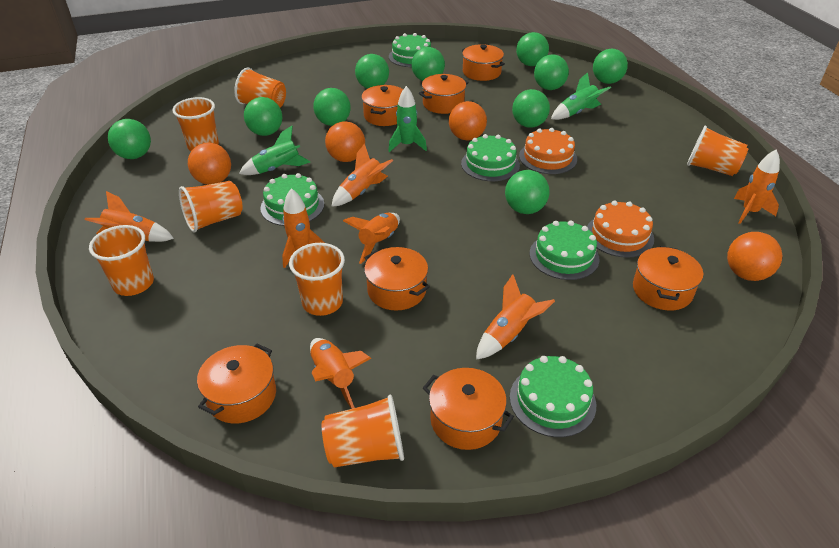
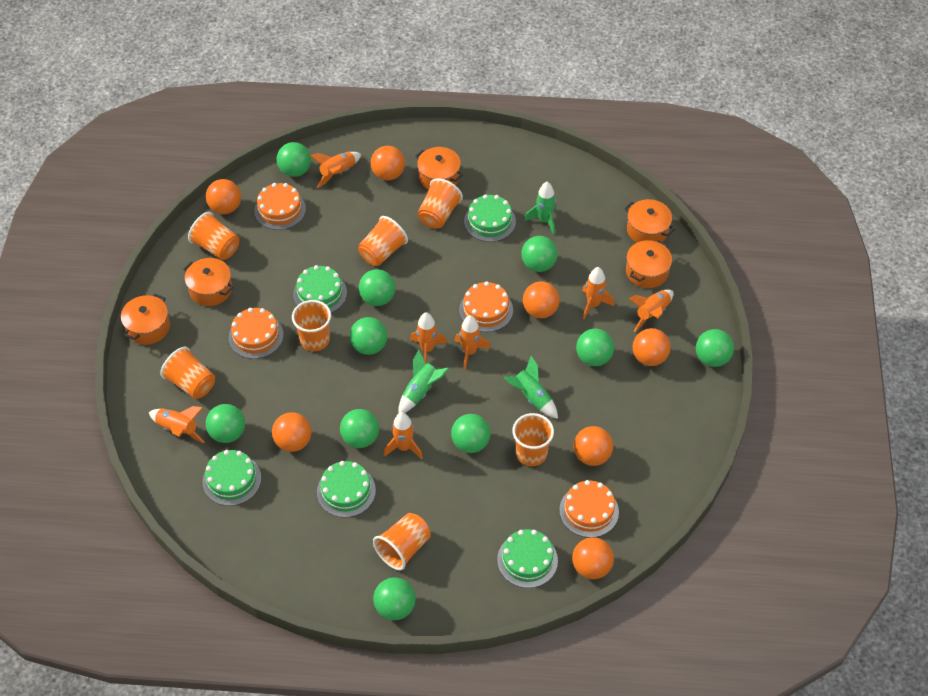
orange ball: [188,143,231,185] [325,121,365,162] [449,101,487,140] [727,232,782,281] = 4 -> [206,179,241,214] [272,412,311,452] [371,146,405,180] [523,282,560,318] [572,537,614,579] [574,426,613,466] [633,328,671,366] = 7
orange cake: [519,128,577,174] [587,201,654,258] = 2 -> [229,308,284,359] [254,183,306,230] [459,281,513,332] [559,480,619,538] = 4
orange pot: [197,344,276,424] [362,85,403,126] [364,247,430,310] [419,74,469,114] [423,368,514,450] [462,44,505,81] [633,246,703,310] = 7 -> [121,294,170,345] [183,258,234,306] [415,147,463,190] [624,199,675,243] [626,240,672,288] = 5

